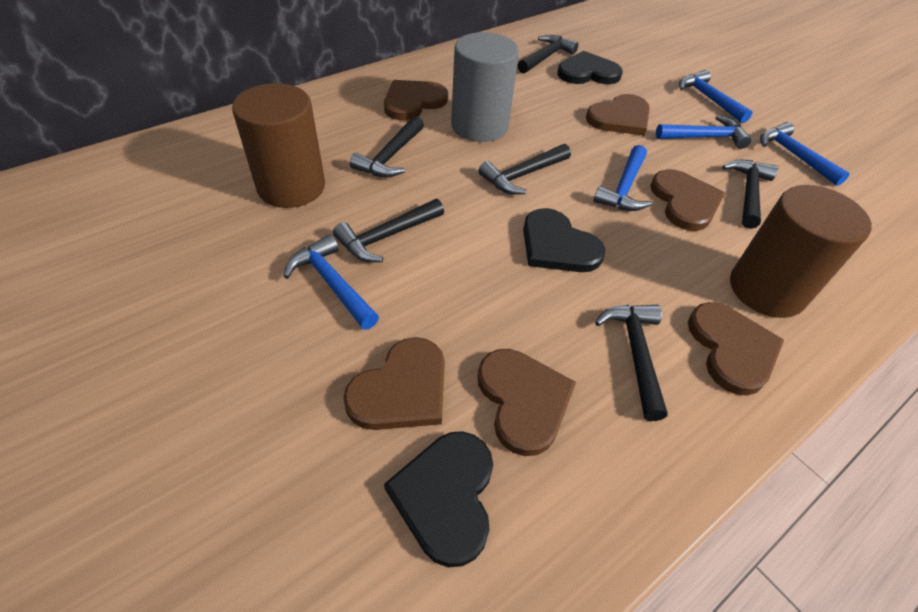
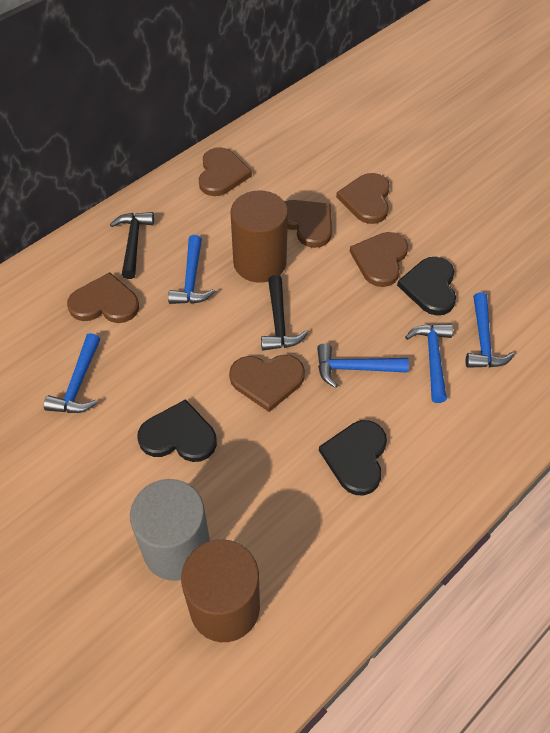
black hammer: [333,199,444,262] [350,116,424,177] [478,144,571,195] [517,35,579,74] [595,305,668,421] [722,160,779,229] = 6 -> [110,212,154,279] [261,275,308,350] = 2

